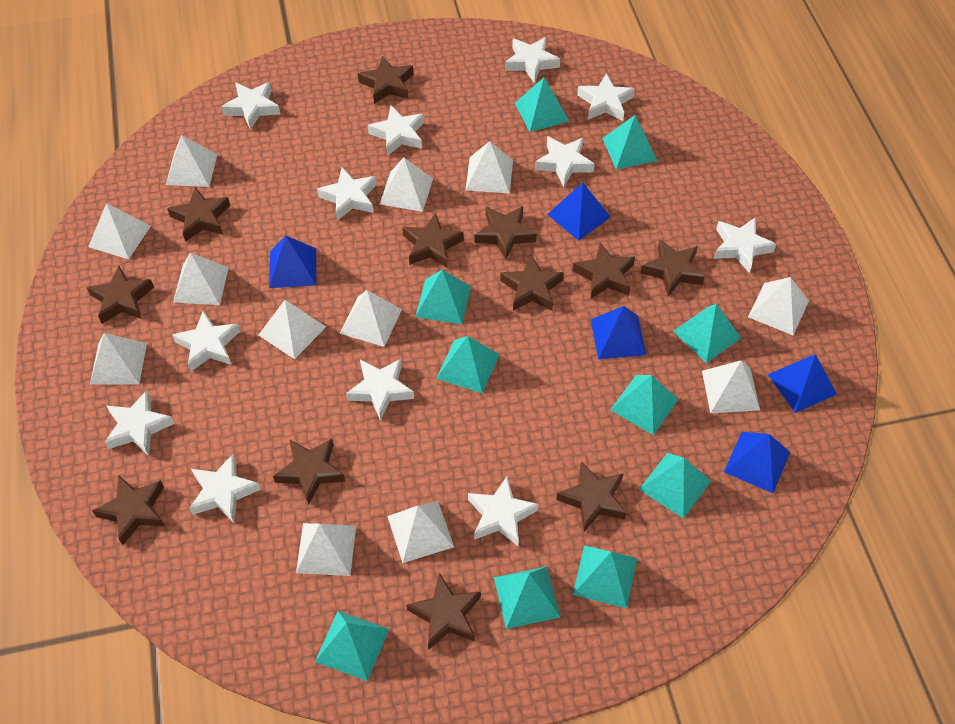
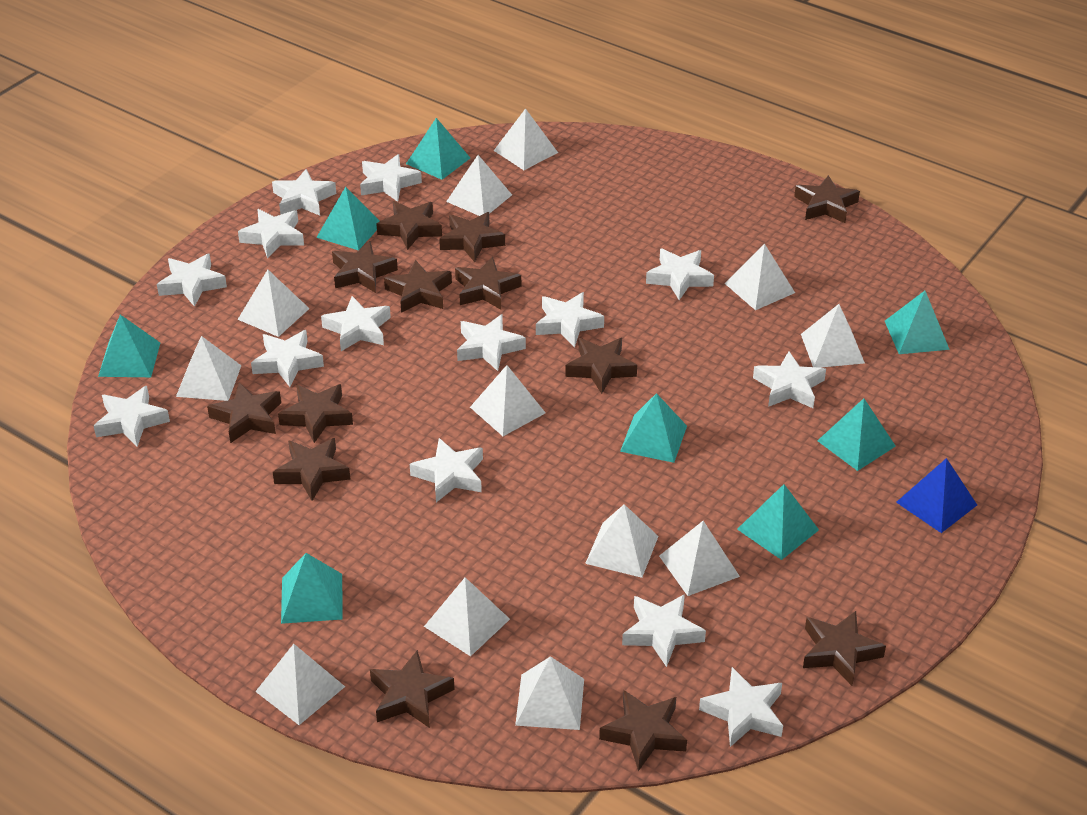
blue pyramid: [269,236,316,288] [547,182,610,241] [591,306,646,359] [724,432,790,493] [767,354,837,413] = 5 -> [896,458,977,533] = 1
brown star: [87,266,154,324] [92,475,165,545] [167,187,230,242] [273,439,345,505] [358,56,414,104] [402,213,464,268] [407,573,481,649] [475,206,536,260] [500,254,564,311] [556,462,627,531] [572,242,635,299] [641,240,705,297] = 12 -> [207,382,281,443] [273,438,351,501] [278,384,353,443] [332,241,398,293] [370,650,455,728] [376,201,442,250] [384,260,452,313] [439,212,505,262] [455,257,521,310] [565,338,637,394] [599,690,687,771] [794,175,860,223] [803,611,886,686] = 13
turquoise pyramid: [315,611,389,681] [415,270,471,324] [436,336,500,393] [494,566,561,629] [515,78,569,132] [573,545,637,608] [602,115,657,169] [610,375,679,435] [639,453,711,519] [673,304,741,363] = 10 -> [98,315,160,377] [281,553,343,624] [316,187,379,250] [406,118,470,180] [620,393,687,463] [737,484,819,560] [817,398,896,471] [885,291,950,354] = 8
white star: [104,390,175,456] [172,311,240,372] [189,454,261,523] [221,82,280,130] [317,167,377,221] [346,359,414,421] [368,106,424,156] [468,477,539,546] [505,37,560,83] [535,136,595,187] [577,73,635,121] [714,217,776,273] = 12 -> [94,386,170,447] [157,253,227,307] [238,209,304,259] [251,330,324,387] [272,169,336,216] [321,296,391,351] [360,154,422,202] [410,438,483,502] [457,314,526,371] [536,292,604,347] [622,594,706,667] [646,249,714,300] [699,667,783,747] [753,351,826,408] = 14

